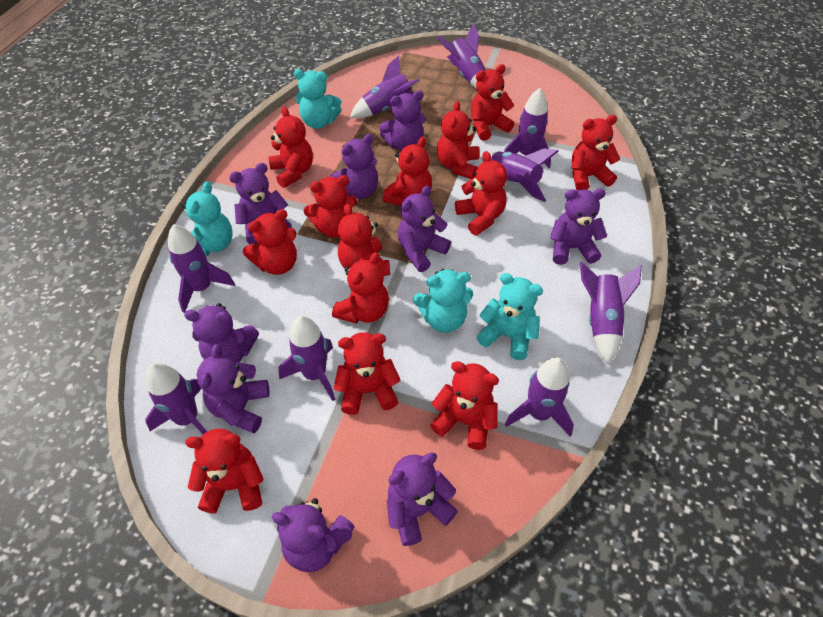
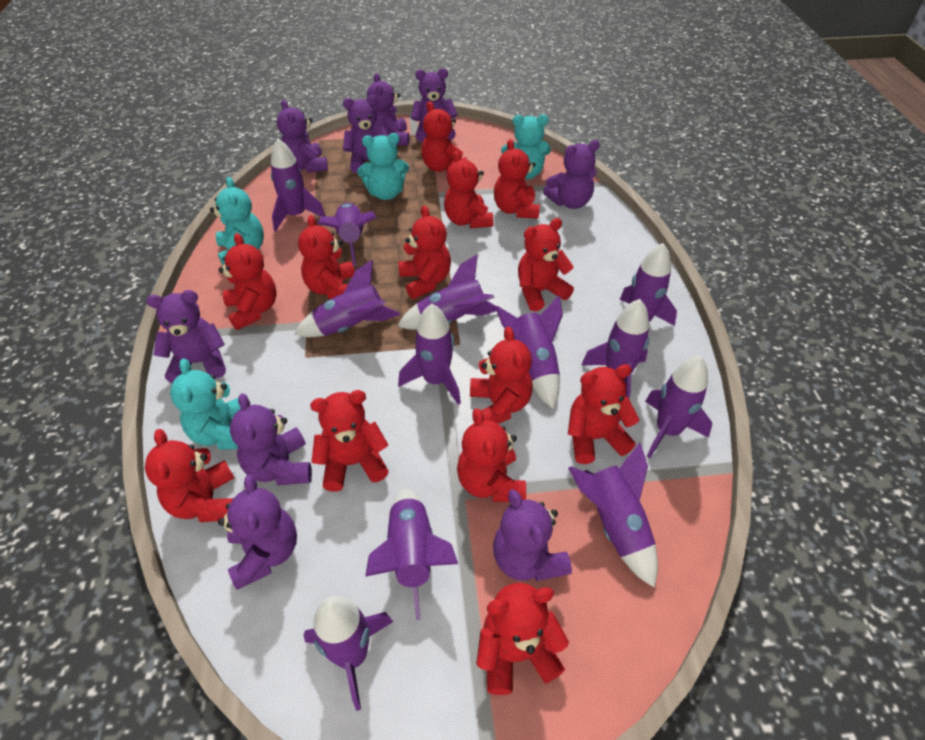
purple rocket: [145,363,207,434] [168,224,235,313] [279,316,335,401] [350,56,420,118] [437,24,486,89] [481,149,559,202] [504,88,551,168] [505,357,574,436] [580,262,642,365] = 9 -> [271,138,326,231] [294,260,400,337] [303,596,393,711] [317,203,377,267] [365,488,458,620] [397,255,496,330] [398,304,461,405] [495,296,563,409] [568,442,658,587] [581,299,649,398] [620,243,677,326] [645,356,712,458] = 12

